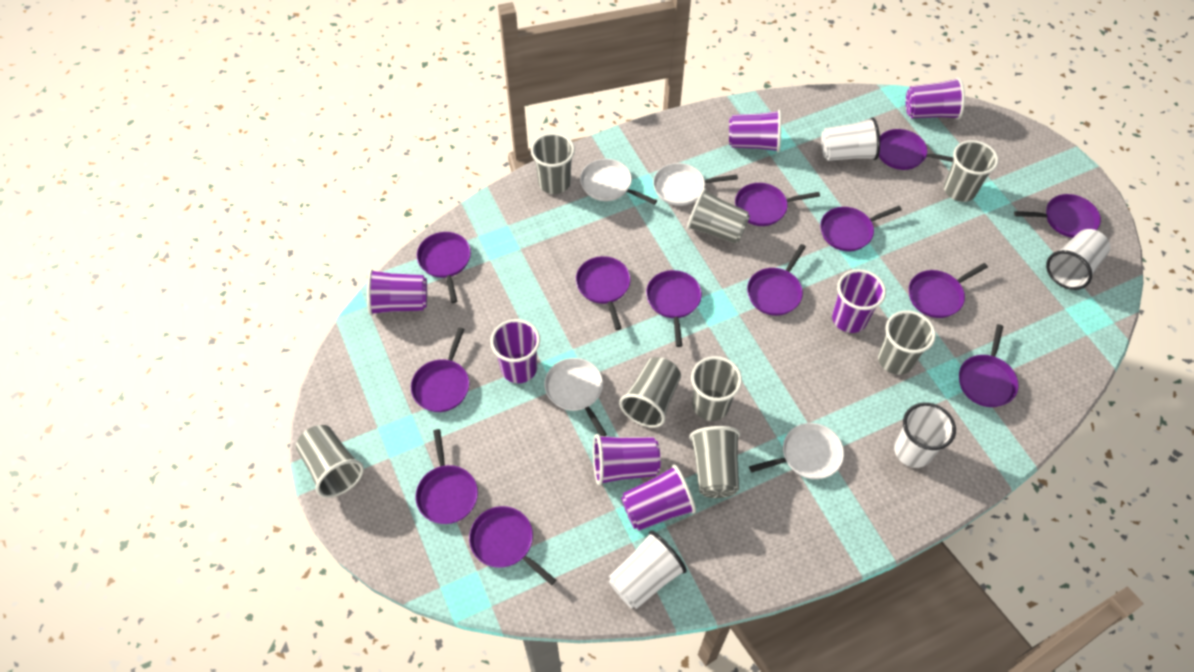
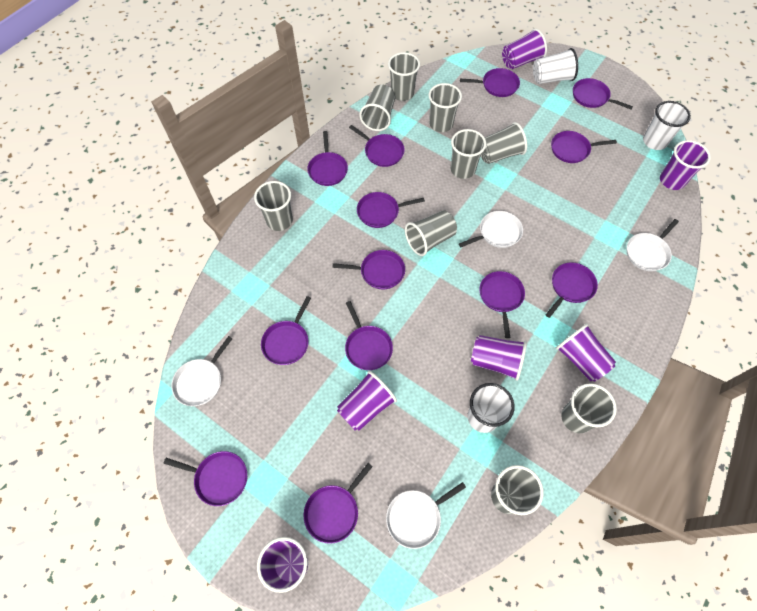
grey cup: [296,425,364,498] [531,133,575,194] [619,357,681,428] [687,188,750,243] [689,426,740,498] [691,356,742,421] [878,310,936,375] [944,140,999,202] = 8 -> [254,181,293,231] [359,85,395,131] [388,52,420,101] [405,210,457,256] [429,83,462,132] [451,129,486,179] [481,122,527,164] [491,465,544,515] [561,383,617,433] = 9
purple cup: [367,269,427,316] [490,319,540,383] [593,434,661,486] [621,465,696,531] [729,110,781,152] [832,269,886,333] [906,77,965,119] = 7 -> [257,537,308,593] [337,371,397,431] [471,335,527,381] [502,29,547,69] [556,323,616,382] [660,140,711,190] = 6
white cup: [609,531,687,609] [821,117,880,161] [894,402,956,468] [1046,229,1110,290] = 4 -> [468,383,515,433] [533,48,578,84] [643,101,691,150] = 3

